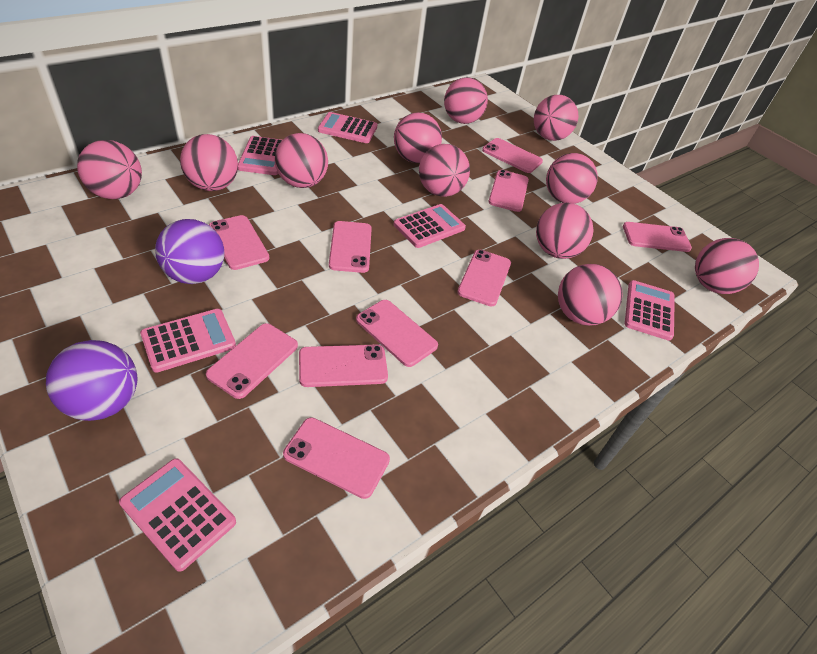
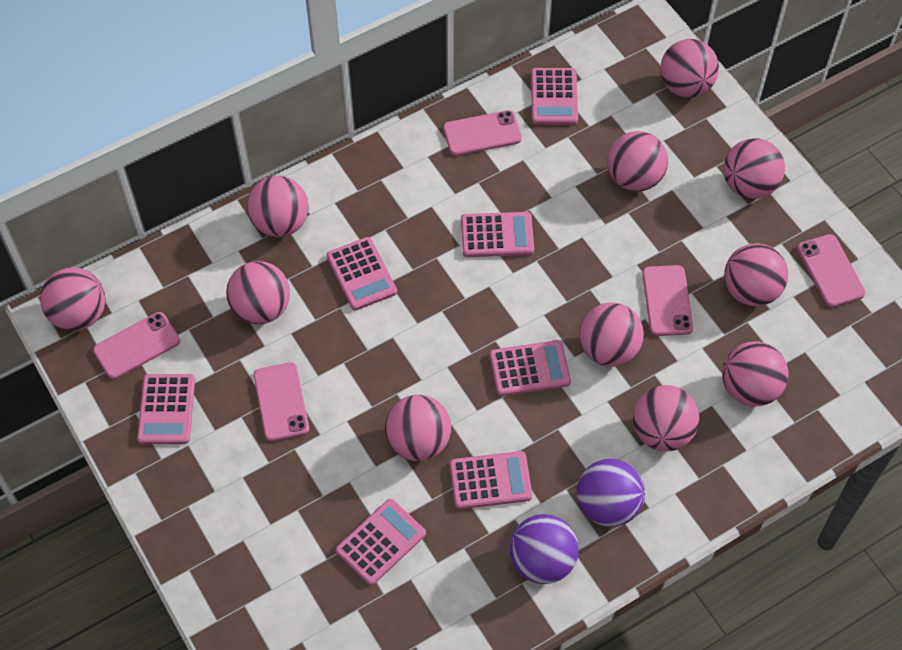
pink calculator: [119,458,236,572] [140,309,236,373] [238,136,282,175] [318,112,377,143] [394,204,466,248] [625,280,675,341] = 6 -> [137,374,195,444] [327,237,397,311] [335,499,426,585] [450,451,532,509] [461,212,534,257] [490,340,571,396] [531,68,578,125] = 7
pink phone: [206,323,298,399] [209,215,269,270] [283,418,390,499] [299,345,388,387] [329,221,372,273] [356,300,438,367] [457,250,511,306] [482,138,543,173] [488,170,529,212] [623,222,692,252] = 10 -> [93,312,180,379] [254,362,309,441] [443,110,522,156] [642,265,693,336] [797,234,865,307] = 5

